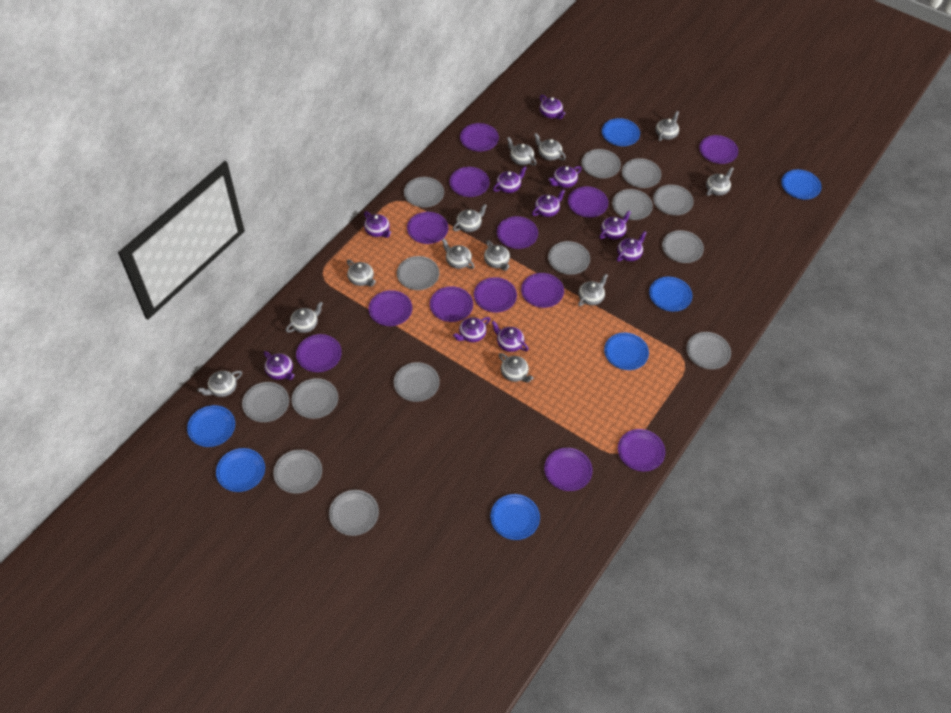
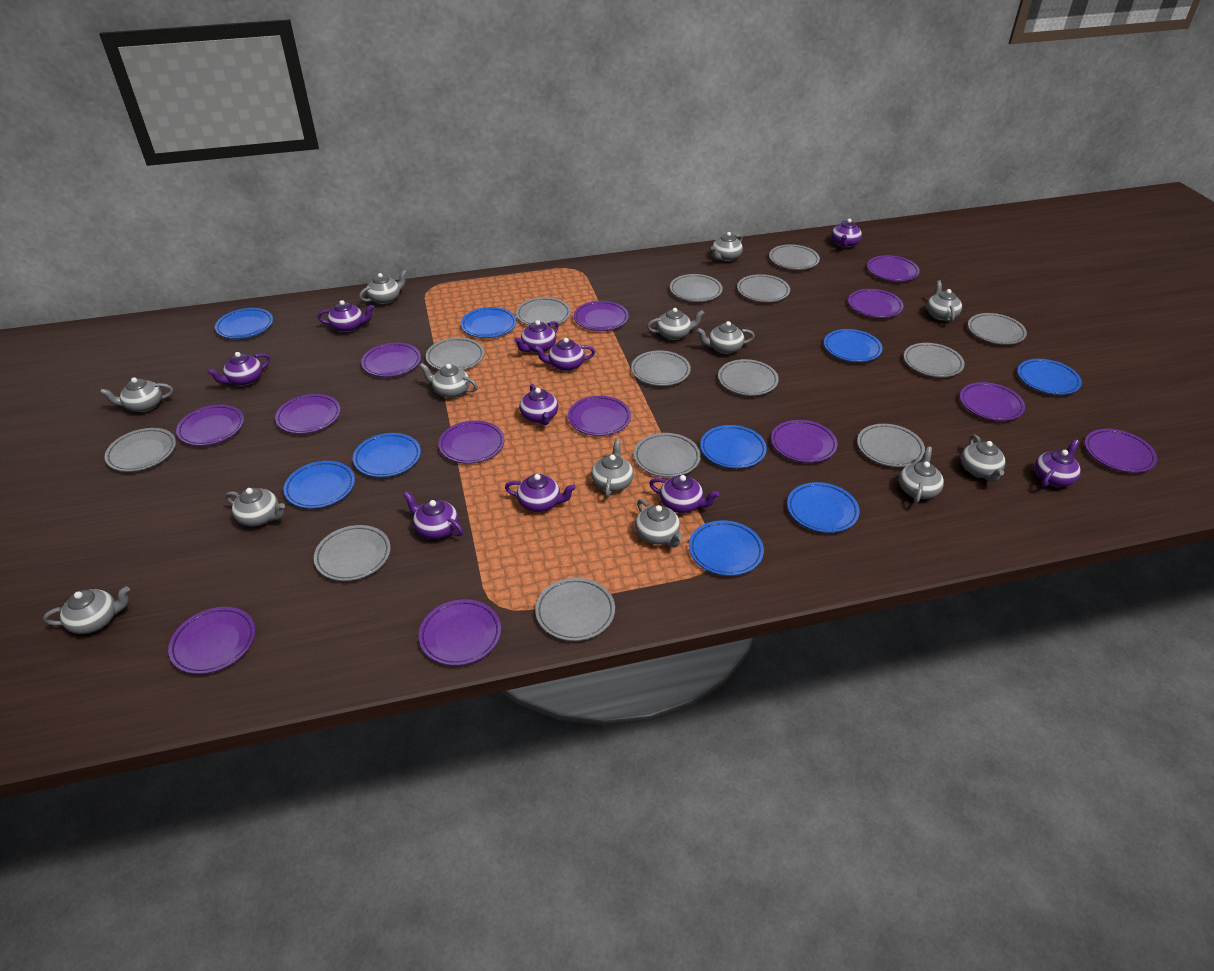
blue plate: [187,405,235,447] [216,448,265,492] [490,494,540,540] [602,118,640,146] [604,333,649,370] [649,277,692,311] [781,170,822,199] = 7 -> [215,308,273,339] [283,461,355,509] [353,433,421,477] [461,307,517,338] [689,520,764,576] [700,425,767,469] [787,482,860,533] [824,329,883,362] [1017,359,1082,395] = 9
grey teapot: [197,371,242,397] [286,302,323,333] [347,259,376,286] [442,239,474,269] [453,204,487,232] [484,240,510,271] [499,353,534,383] [507,137,537,166] [534,133,566,161] [578,274,608,306] [656,111,679,141] [706,167,734,196] = 12 -> [43,586,130,634] [100,377,173,412] [225,488,285,526] [359,270,407,304] [420,363,478,398] [591,439,634,498] [635,499,683,547] [647,308,704,340] [696,321,755,354] [711,232,743,261] [899,446,944,504] [927,280,962,323] [961,435,1006,482] = 13

